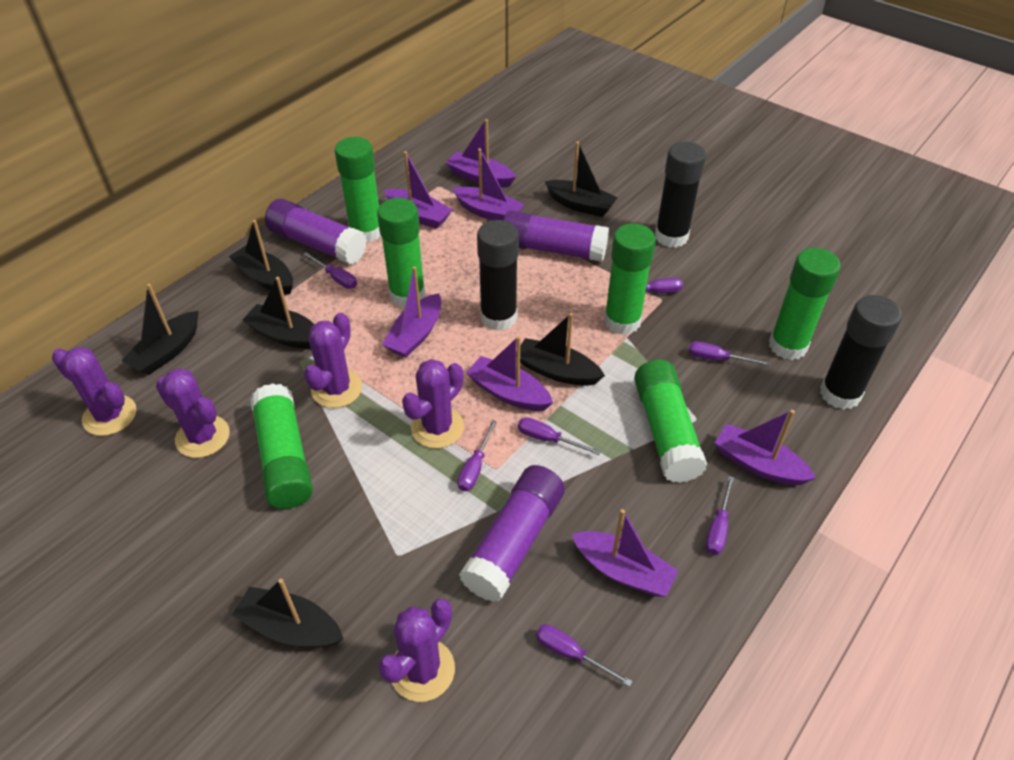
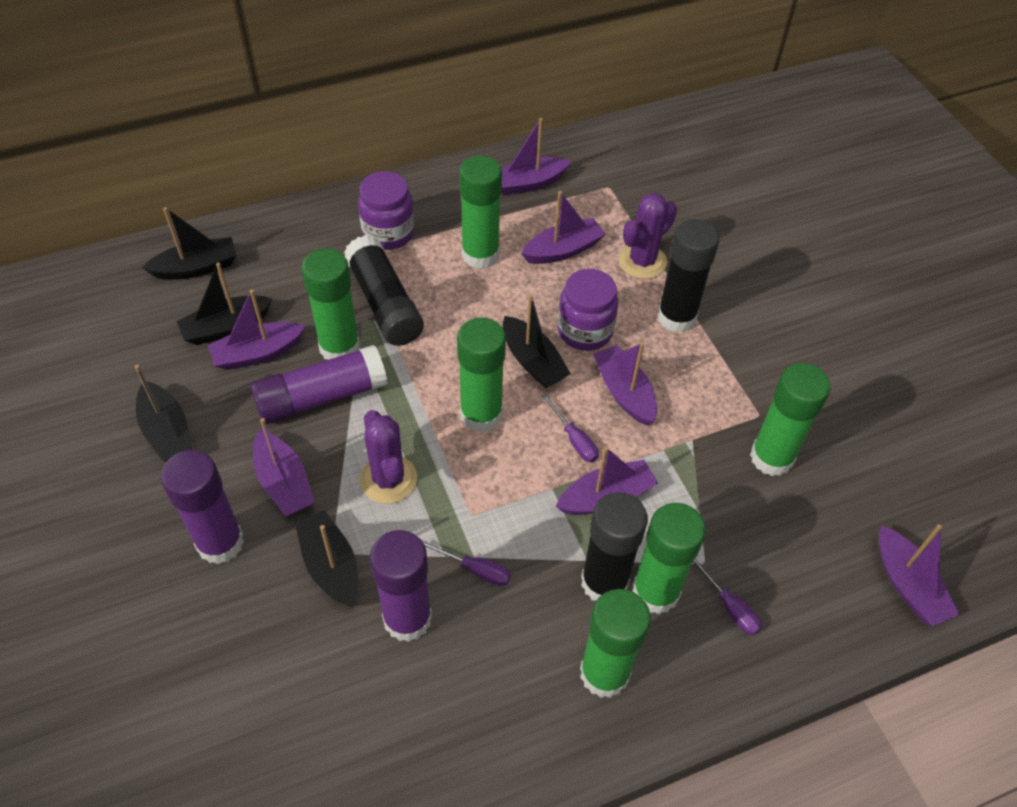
black boat: [121,284,198,375] [229,220,293,294] [232,579,344,647] [242,277,314,349] [520,313,605,386] [545,141,618,217] = 6 -> [135,365,192,461] [142,207,236,280] [176,263,273,345] [295,510,358,607] [503,294,571,388] = 5
purple cactus: [52,347,136,436] [156,368,230,458] [304,313,362,408] [378,599,455,702] [402,359,464,448] = 5 -> [360,410,417,504] [618,193,677,279] = 2
purple jar: none = 0 -> [358,171,414,250] [558,269,618,351] = 2
purple screwdriver: [303,252,357,289] [458,420,497,491] [518,417,601,455] [536,624,633,687] [608,278,683,293] [688,341,770,366] [706,476,734,555] = 7 -> [421,540,511,586] [542,394,599,462] [692,558,762,635] = 3

